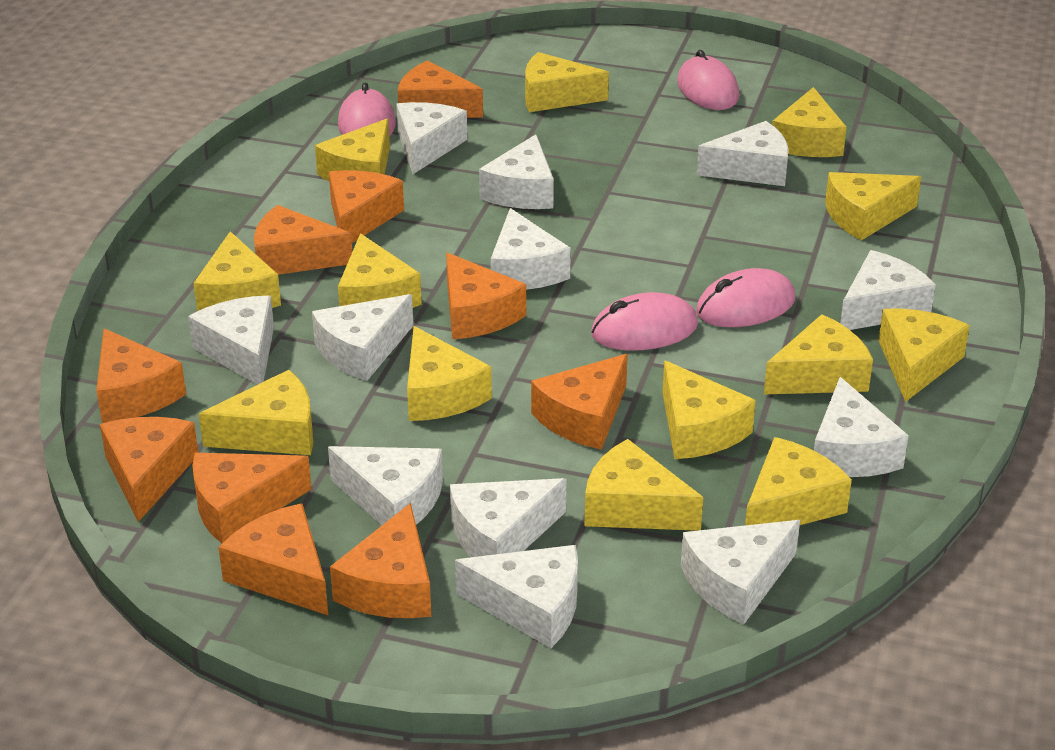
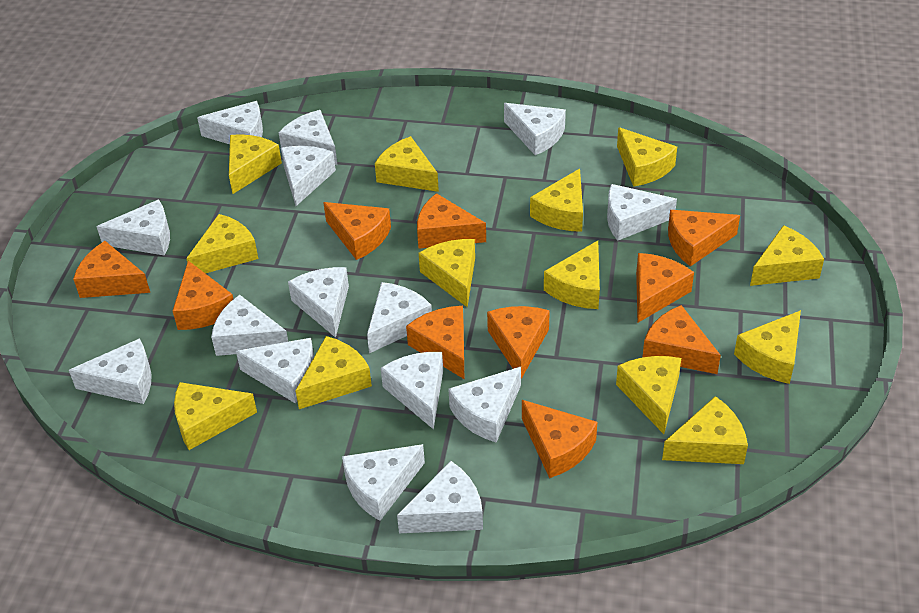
pink mouse: [338,83,396,137] [591,292,698,351] [677,50,739,110] [696,268,795,327] = 4 -> none = 0
white cheese: [188,296,274,385] [312,294,413,381] [328,446,443,525] [396,102,467,174] [450,478,567,557] [455,545,578,648] [479,134,554,209] [491,208,571,290] [681,520,800,625] [697,121,789,186] [814,377,909,477] [840,250,936,330] = 12 -> [69,338,152,404] [96,199,170,255] [197,101,263,144] [211,295,288,356] [236,338,314,403] [279,110,337,165] [281,146,336,206] [288,267,349,338] [342,444,425,521] [367,282,432,353] [381,352,443,429] [397,461,483,533] [448,367,521,443] [504,103,566,155] [607,184,677,241] = 15

